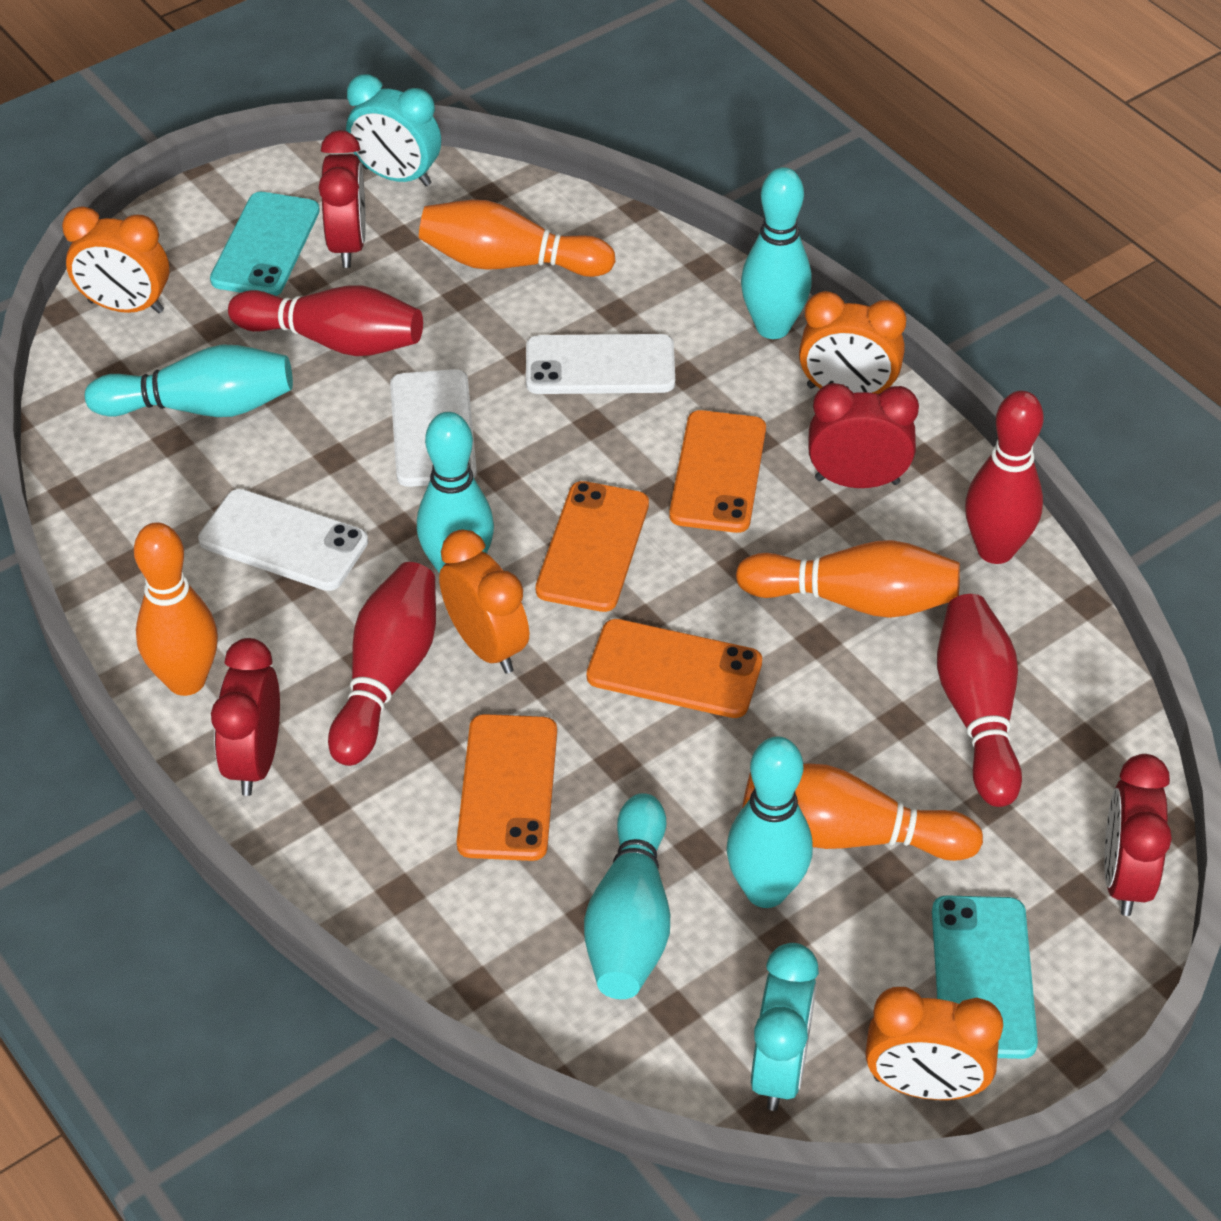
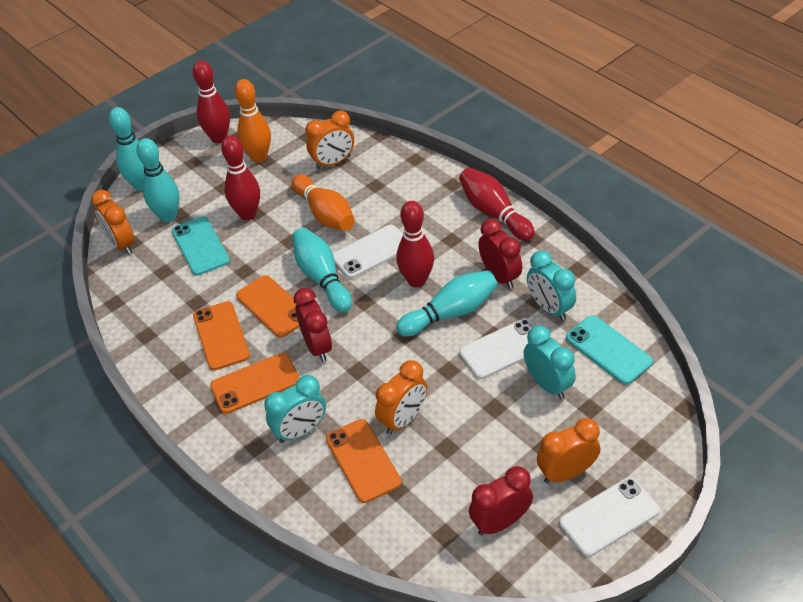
orange bowling pin: [134,522,218,696] [419,200,616,277] [736,540,960,618] [742,763,983,861] = 4 -> [235,79,271,163] [292,174,355,231] = 2
red clock: [211,638,280,796] [319,130,366,268] [808,383,919,488] [1104,754,1172,916] = 4 -> [294,288,332,362] [469,466,533,535] [478,219,522,289] = 3
turquoise bowling pin: [85,344,293,417] [417,412,494,574] [584,793,670,999] [726,736,813,908] [741,167,812,339] = 5 -> [109,107,144,191] [136,138,179,222] [292,228,352,312] [396,270,498,337] = 4
turquoise clock: [346,74,441,186] [751,943,819,1111] = 2 -> [264,375,326,443] [524,326,576,399] [527,250,576,321] = 3

